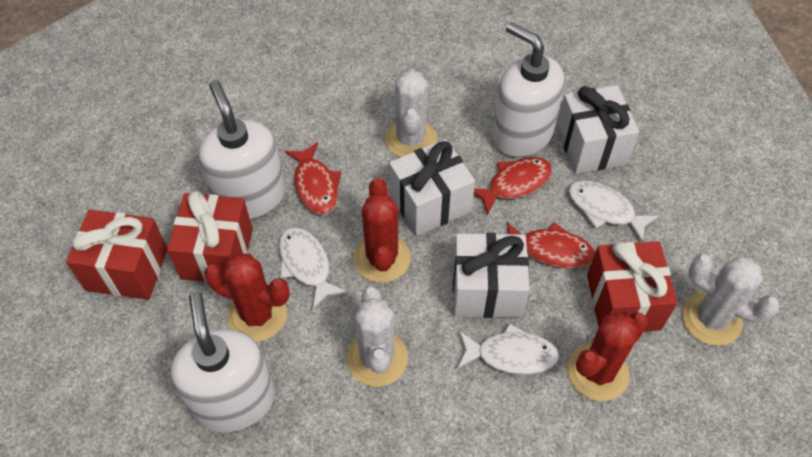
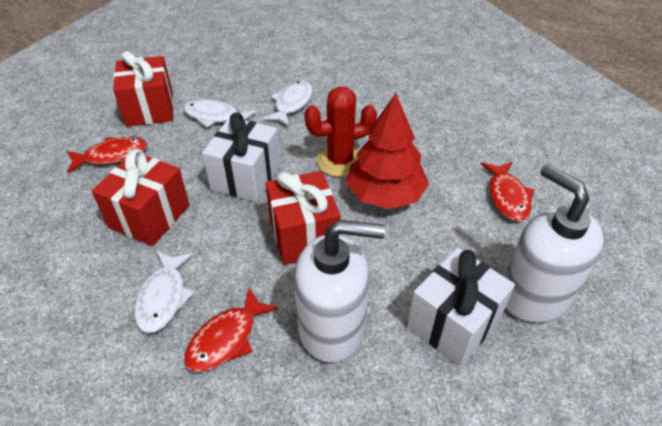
red cactus: [204,253,290,342] [353,178,411,283] [567,312,648,401] = 3 -> [304,87,377,177] = 1
red tree: none = 0 -> [346,93,429,209] = 1
white cactus: [347,287,408,387] [385,69,437,157] [682,254,780,346] = 3 -> none = 0
white gift: [389,139,475,236] [453,233,529,318] [556,85,639,174] = 3 -> [202,112,281,202] [407,248,515,366] = 2
white soap dispenser: [170,292,275,432] [198,81,285,220] [492,22,565,158] = 3 -> [294,220,385,363] [505,164,604,323] = 2

